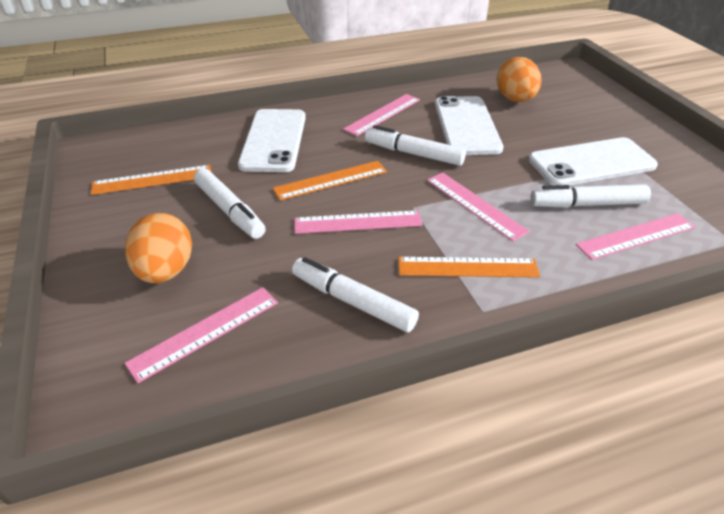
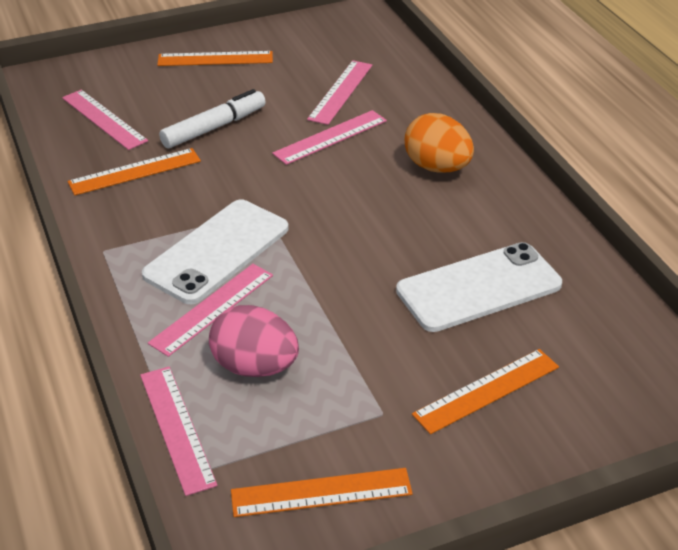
orange egg: [125,213,192,283] [496,57,542,102] = 2 -> [404,113,474,173] = 1
orange ruler: [91,165,211,195] [273,161,387,201] [398,257,540,278] = 3 -> [68,148,201,195] [157,51,273,66] [231,468,413,517] [412,349,559,434] = 4
pink egg: none = 0 -> [209,305,299,377] = 1
white marker: [194,168,266,239] [292,257,419,333] [365,125,466,166] [530,184,651,208] = 4 -> [159,89,266,148] = 1
white phone: [238,109,306,172] [435,96,503,155] [529,137,658,186] = 3 -> [142,199,289,304] [396,242,562,332] = 2

